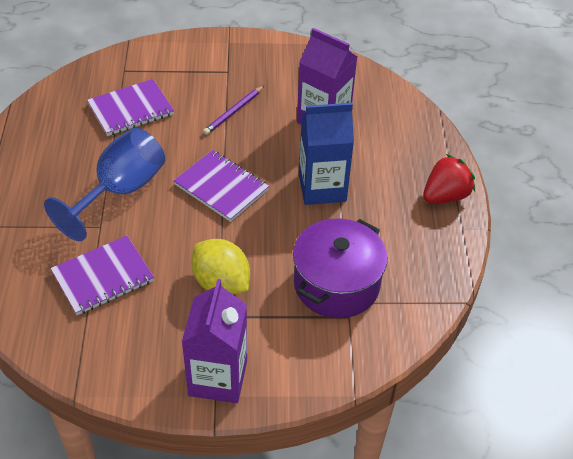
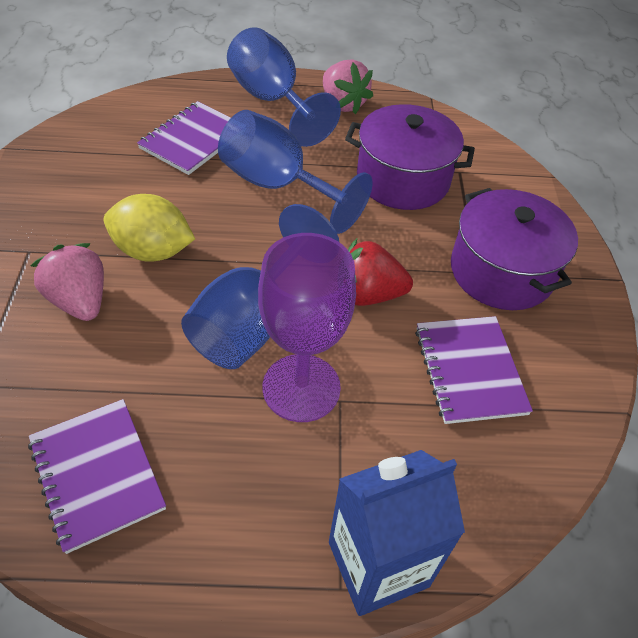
blue goblet: [44,128,165,241] = 1 -> [181,204,339,369] [218,110,372,234] [227,27,341,147] = 3
pink strawberry: none = 0 -> [30,243,104,321] [323,60,373,114] = 2
purple carton: [182,279,247,403] [297,28,357,124] = 2 -> none = 0
purple goblet: none = 0 -> [258,233,356,422] = 1
purple pencil: [203,86,264,135] = 1 -> none = 0
purple pot: [293,218,388,318] = 1 -> [345,104,475,210] [451,188,578,310] = 2

